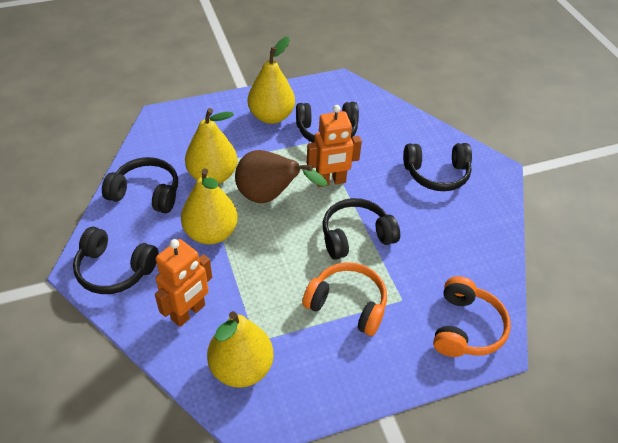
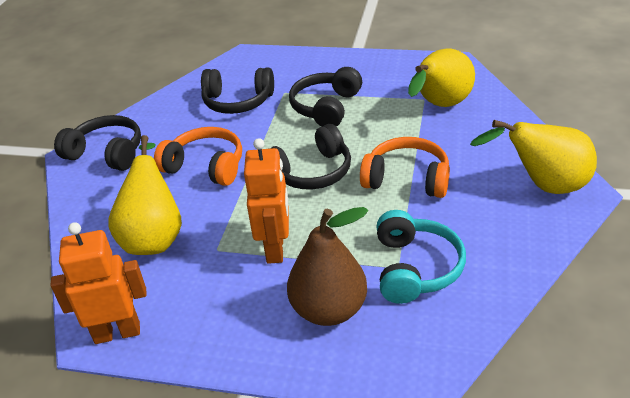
black headphones: [73,227,159,294] [102,157,178,213] [296,102,359,143] [323,198,400,260] [403,143,472,191] = 5 -> [54,115,141,171] [201,67,274,114] [270,124,351,189] [289,67,362,127] = 4
turquoise headphones: none = 0 -> [377,210,466,304] = 1
yellow pear: [181,168,238,244] [185,108,238,184] [207,311,273,388] [248,36,295,124] = 4 -> [108,135,182,255] [408,49,475,107] [470,120,597,194] = 3

